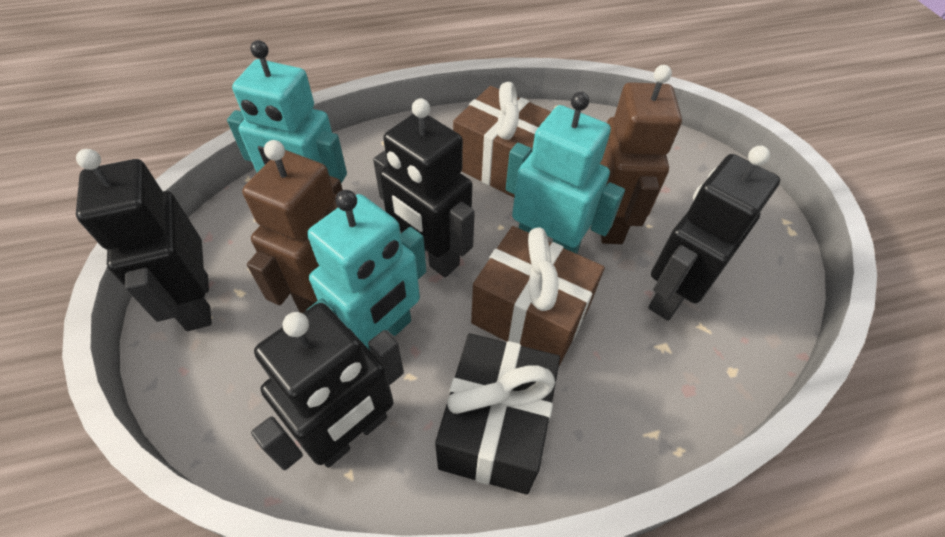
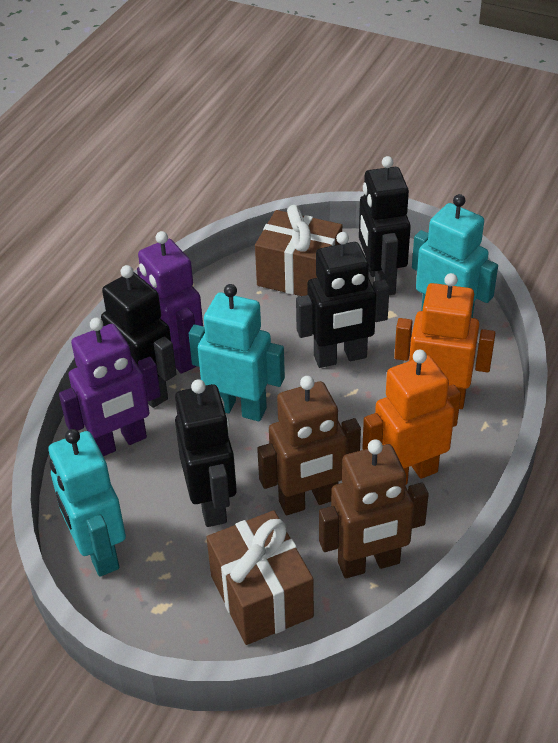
black gift: [435,333,560,494] = 1 -> none = 0
orange robot: none = 0 -> [362,350,461,485] [394,273,495,409] = 2
purple robot: none = 0 -> [59,318,161,456] [137,231,203,374] = 2

